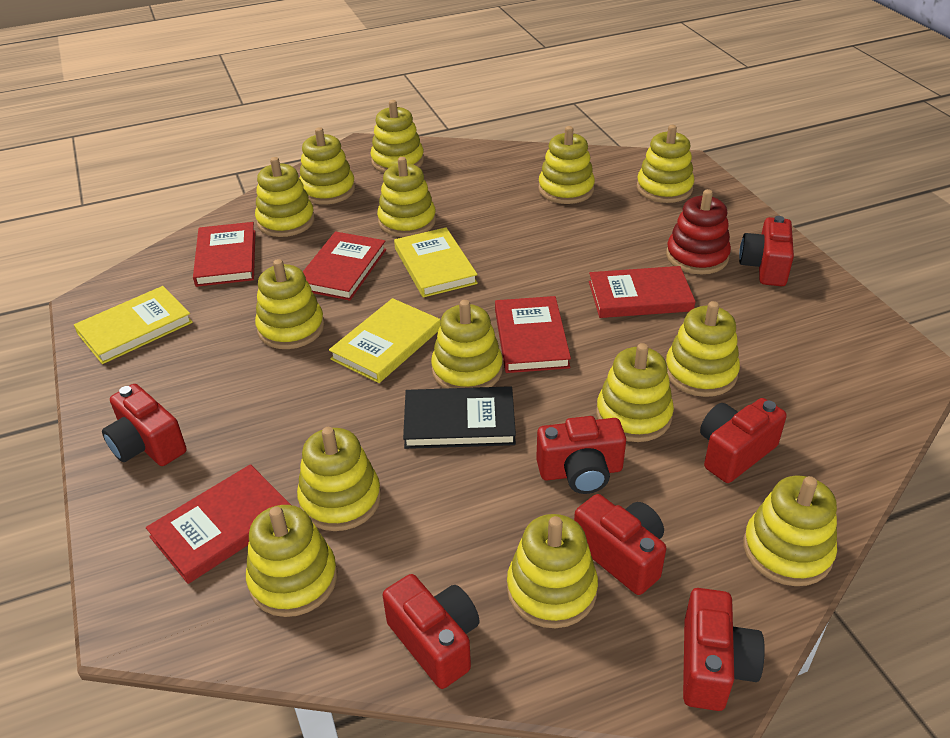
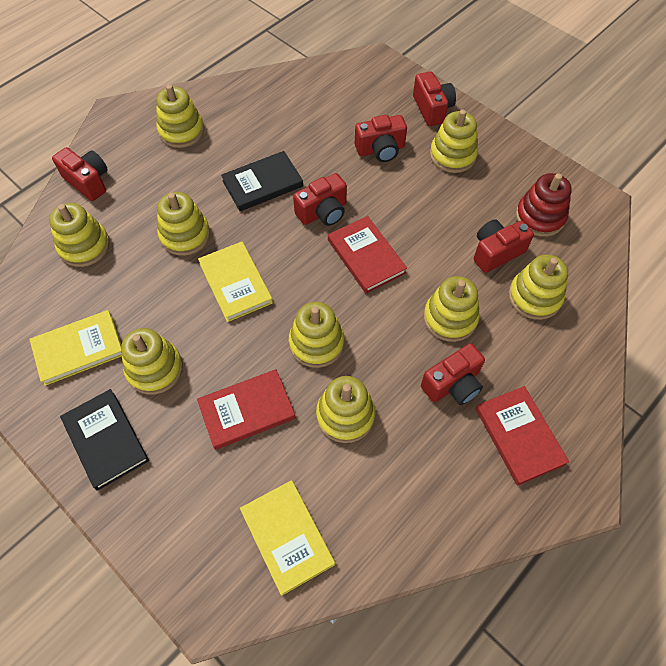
black book: [403,386,516,449] = 1 -> [60,389,149,491] [221,151,303,211] = 2
red book: [146,464,291,584] [193,222,256,287] [303,231,386,301] [495,296,571,373] [589,266,696,318] = 5 -> [197,369,295,450] [328,216,407,294] [476,386,569,486] = 3
red camera: [102,384,187,466] [383,574,480,689] [536,416,626,494] [574,494,666,595] [683,588,765,711] [700,398,787,483] [739,216,794,286] = 7 -> [52,147,108,201] [293,173,347,226] [355,115,407,162] [413,71,456,126] [421,343,485,405] [474,219,534,273] = 6
yellow stacking toy: [246,505,337,617] [255,157,315,237] [255,259,325,349] [297,427,381,531] [299,127,355,205] [371,100,424,173] [377,157,436,237] [431,300,503,389] [507,514,598,628] [538,126,595,204] [596,343,674,442] [637,125,694,203] [666,301,740,397] [743,476,837,586] = 14 -> [49,203,110,267] [121,328,183,395] [156,84,204,148] [157,192,210,256] [289,302,344,368] [316,376,376,443] [424,276,480,342] [430,110,478,173] [508,255,568,320] = 9

